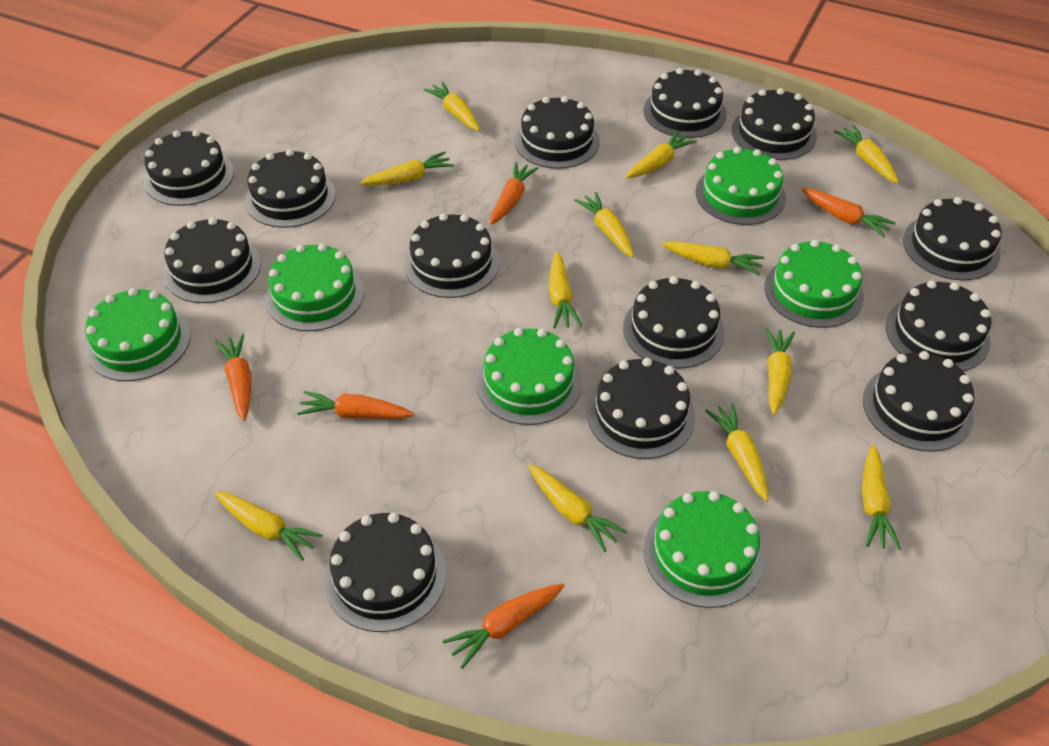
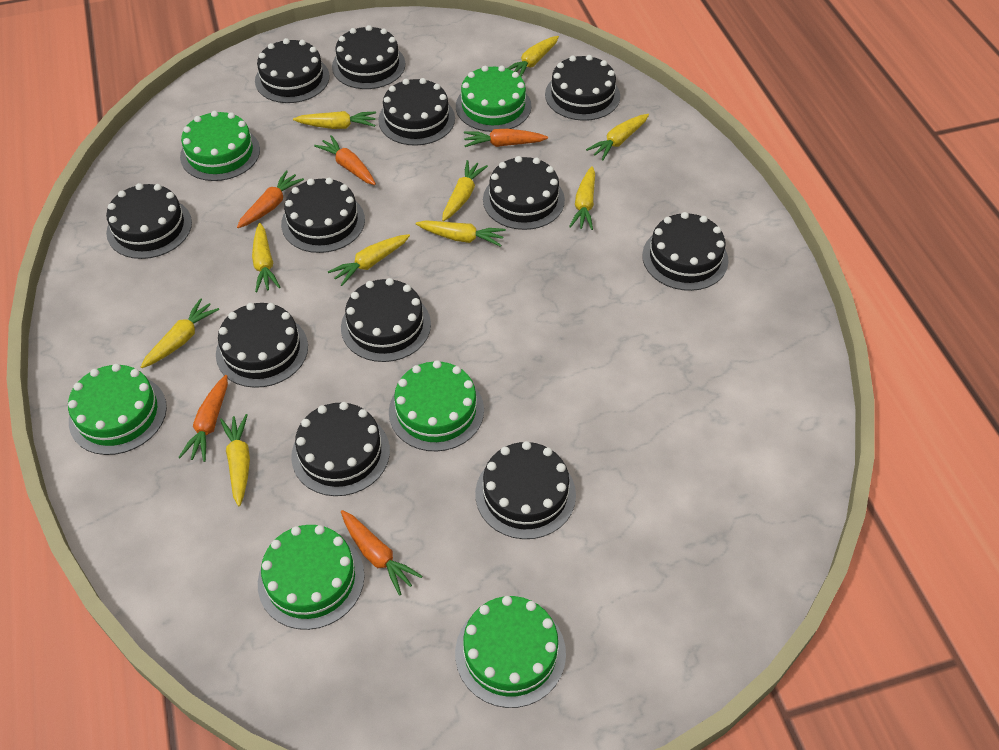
black cake: [144,130,234,206] [163,217,261,303] [245,149,336,228] [324,512,447,632] [404,213,500,298] [515,96,600,169] [587,358,695,459] [623,276,725,369] [643,68,727,138] [731,88,817,160] [863,351,974,451] [886,280,991,371] [903,197,1002,280] = 13 -> [106,183,192,259] [216,303,308,388] [255,38,330,103] [281,178,365,253] [291,402,390,496] [332,25,405,89] [341,278,431,362] [378,78,455,146] [475,441,576,539] [483,156,565,230] [545,55,620,121] [642,212,729,291] = 12
yellow carrot: [214,491,323,561] [360,151,454,186] [424,81,480,131] [528,464,628,552] [549,252,582,328] [574,192,634,257] [626,131,697,179] [661,241,764,275] [705,403,769,501] [766,328,795,415] [834,125,899,183] [862,444,901,550] = 12 -> [141,298,219,368] [220,414,250,506] [252,223,280,292] [293,111,376,129] [328,234,410,286] [416,220,506,247] [442,160,488,221] [507,36,559,77] [569,166,595,230] [586,114,649,160] = 10

